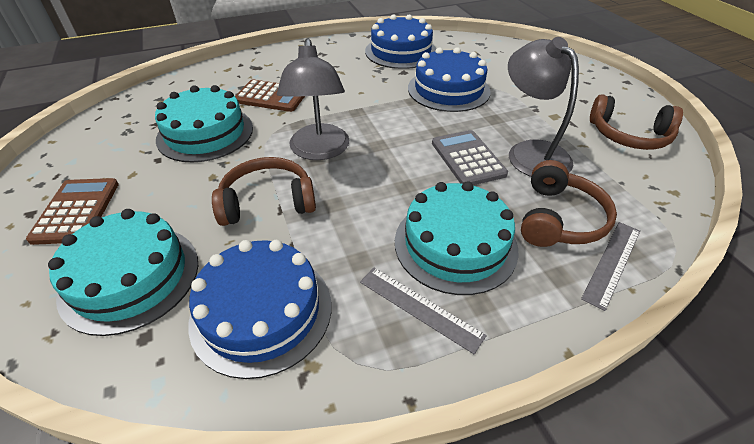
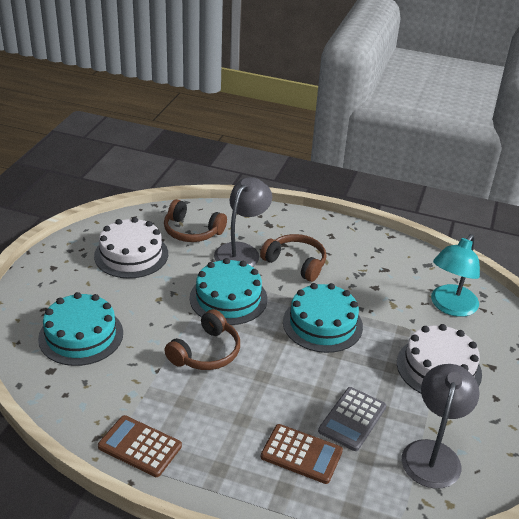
blue cake: [188,240,331,379] [365,14,436,69] [408,47,491,112] = 3 -> none = 0
grey ruler: [360,268,487,354] [581,222,640,311] = 2 -> none = 0
turquoise lamp: none = 0 -> [431,234,480,317] = 1
white cake: none = 0 -> [94,217,168,278] [397,324,482,393] = 2

